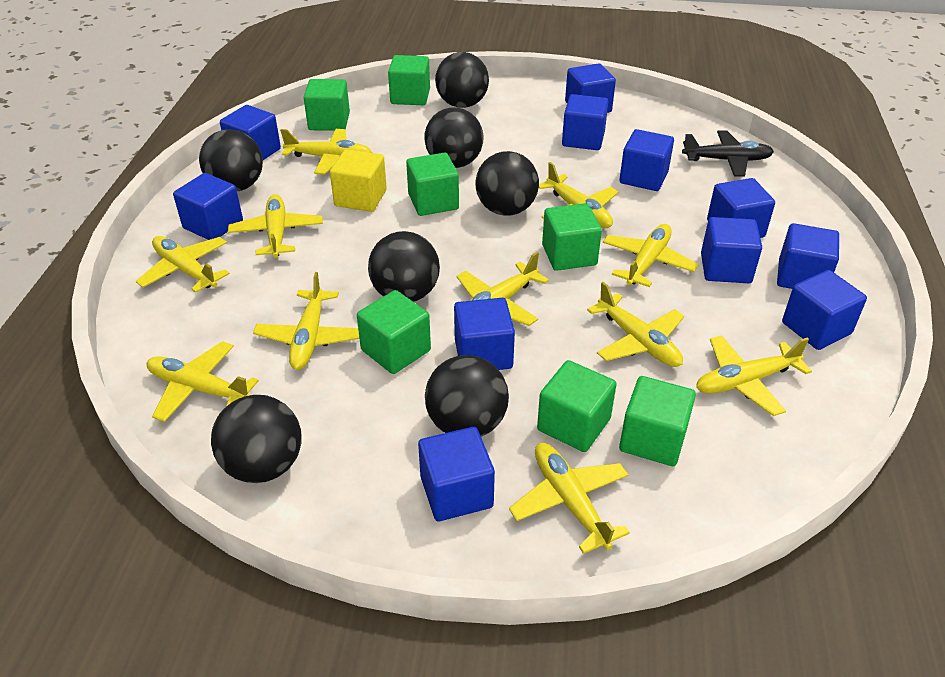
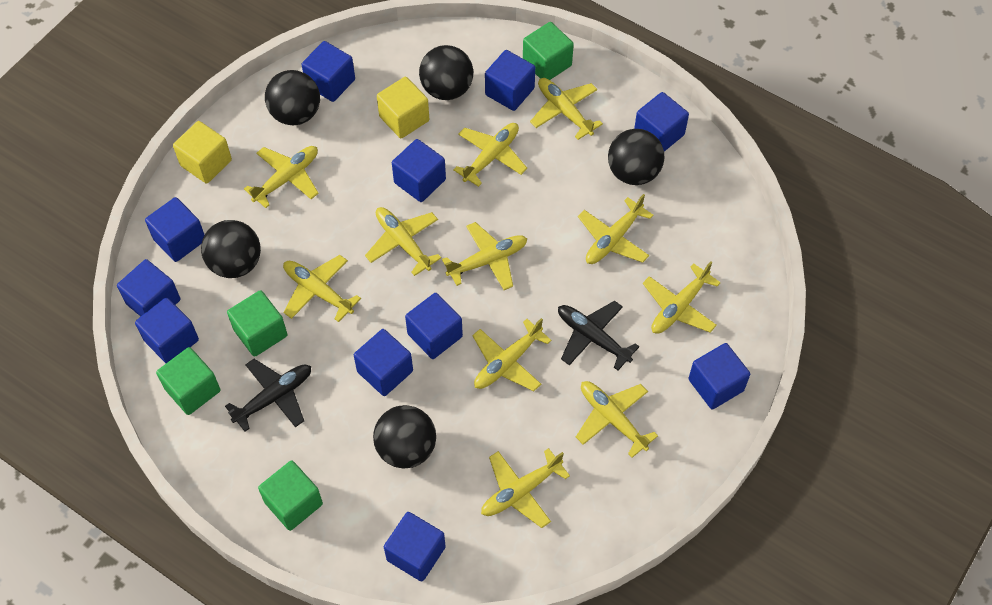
black ball: [199,129,263,191] [211,395,302,483] [368,231,440,302] [424,108,484,168] [425,355,509,437] [435,52,489,108] [475,151,539,216] = 7 -> [201,220,261,278] [265,70,320,126] [373,405,436,469] [419,45,473,100] [608,129,665,185] = 5
black plane: [682,130,774,177] = 1 -> [225,359,311,432] [558,301,640,370] = 2
green cube: [304,79,350,131] [357,290,431,374] [388,55,430,105] [406,153,459,216] [537,360,616,452] [542,203,602,271] [619,376,696,466] = 7 -> [156,347,221,415] [227,290,288,357] [258,461,323,531] [523,22,574,80] = 4
yellow cube: [330,149,387,212] = 1 -> [173,121,232,184] [377,77,429,138] = 2

